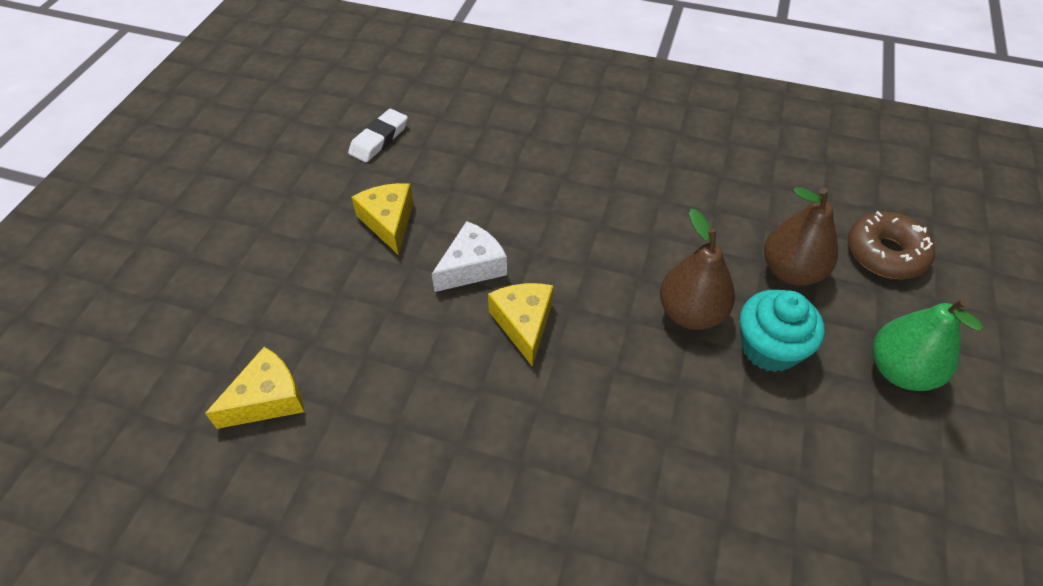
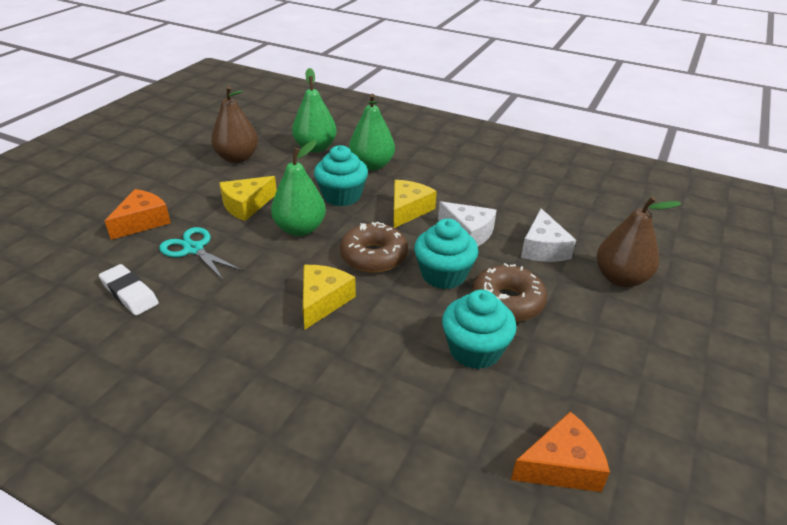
brown donut: [848,211,935,279] = 1 -> [340,222,408,273] [472,263,547,322] = 2
green pear: [873,298,983,391] = 1 -> [271,140,326,236] [292,68,337,153] [349,94,395,171] = 3
orange cheese: none = 0 -> [105,189,171,240] [511,411,610,492] = 2
turquoise cupcake: [740,290,825,372] = 1 -> [314,145,368,206] [414,219,478,289] [442,289,517,369] = 3
turquoise scissors: none = 0 -> [159,227,243,281] = 1
white cheese: [432,221,507,292] = 1 -> [438,201,497,246] [521,209,576,262] = 2

